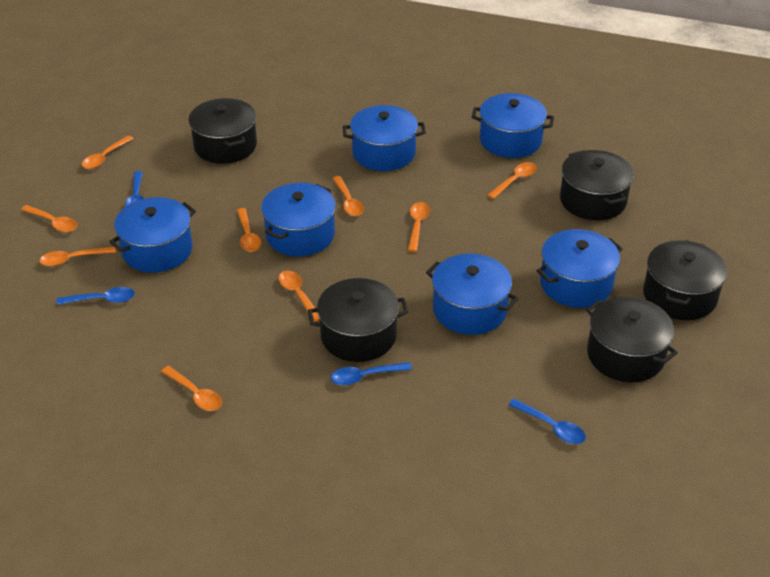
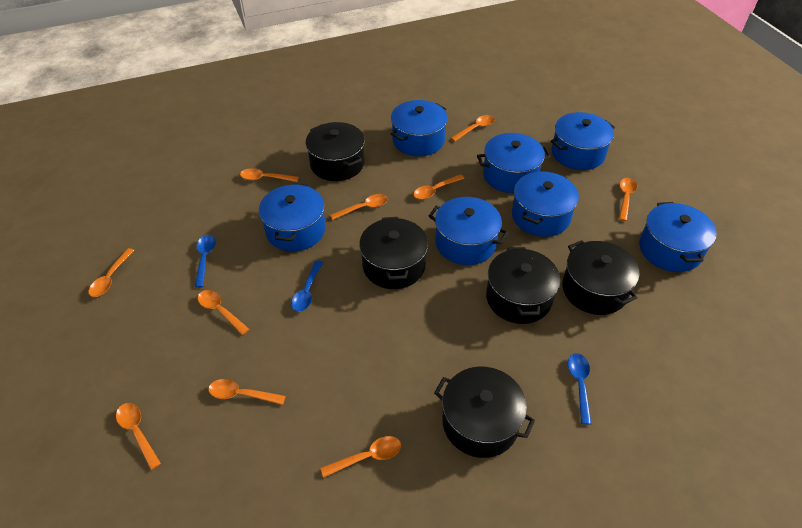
blue pot: [109,197,196,273] [261,183,336,256] [343,105,426,171] [426,254,519,335] [472,93,554,158] [536,229,623,308] = 6 -> [259,184,326,251] [391,100,448,156] [429,197,509,265] [477,133,551,193] [512,171,579,237] [551,112,615,170] [639,202,717,272] = 7
blue spoon: [56,287,135,305] [125,171,144,207] [331,362,412,386] [509,399,586,444] = 4 -> [195,235,216,288] [291,261,323,312] [568,353,591,424] = 3
orange spoon: [21,205,77,232] [39,246,116,266] [82,136,134,169] [161,366,222,411] [237,208,261,252] [278,271,320,322] [332,176,364,216] [408,202,430,252] [488,162,537,199] = 9 -> [89,248,134,297] [116,403,161,470] [198,290,249,335] [208,379,286,405] [240,168,299,182] [320,436,401,478] [330,194,388,220] [413,174,464,199] [451,115,495,141] [619,178,637,221] = 10

